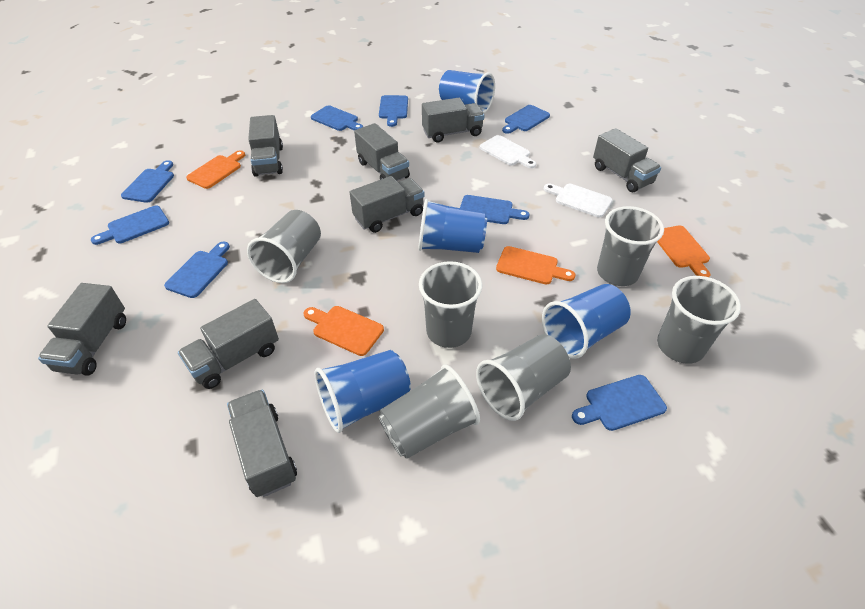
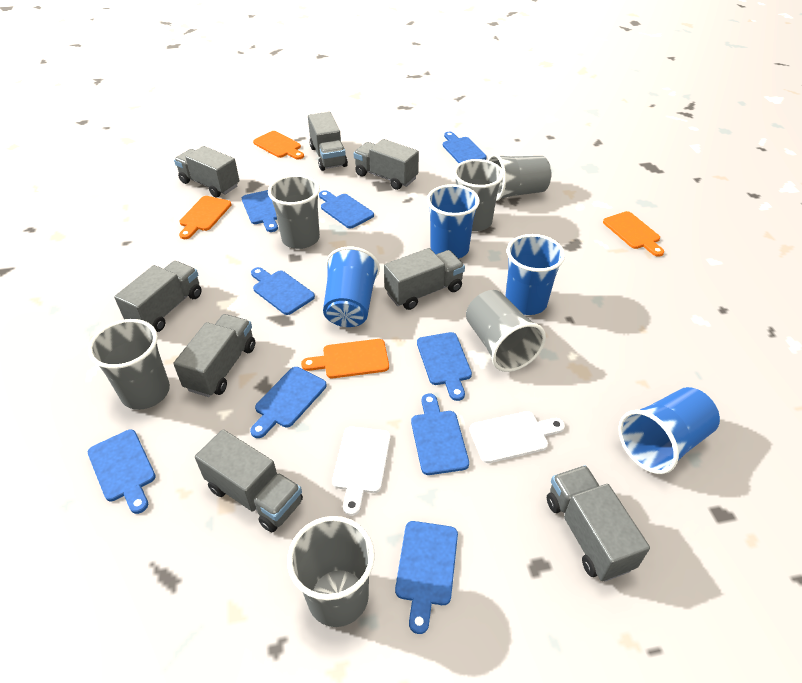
blue cutting board: [91,206,169,245] [121,160,174,203] [164,242,230,298] [311,105,363,131] [379,95,408,127] [460,195,530,224] [502,105,550,134] [572,375,667,431] = 8 -> [88,430,156,514] [242,190,278,232] [250,367,327,438] [251,267,315,315] [319,190,374,228] [395,521,458,634] [411,394,469,475] [417,332,472,401] [443,132,487,163] = 9

